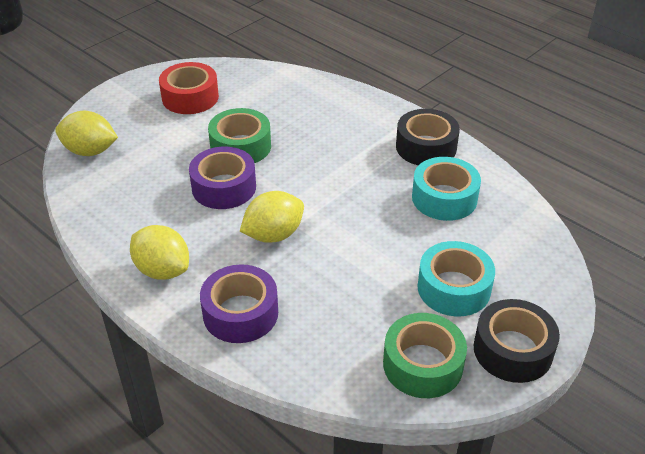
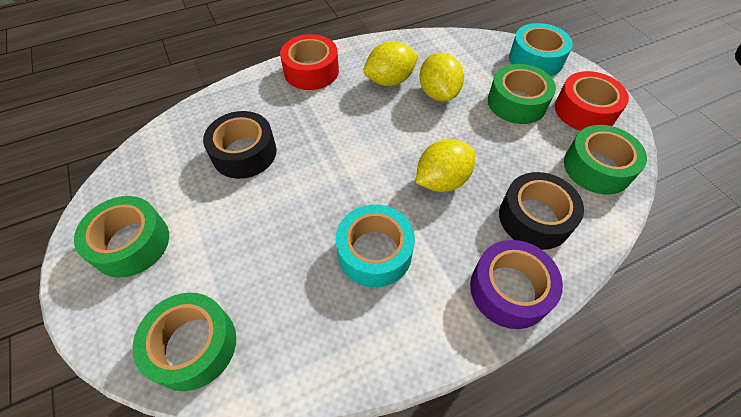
green tape: [208,108,271,163] [383,313,467,398] = 2 -> [74,196,169,278] [133,293,236,391] [488,64,556,124] [564,125,647,195] = 4
purple tape: [189,147,256,209] [200,264,278,343] = 2 -> [470,240,563,329] = 1
red tape: [159,62,219,114] = 1 -> [280,34,339,90] [555,71,629,131] = 2

